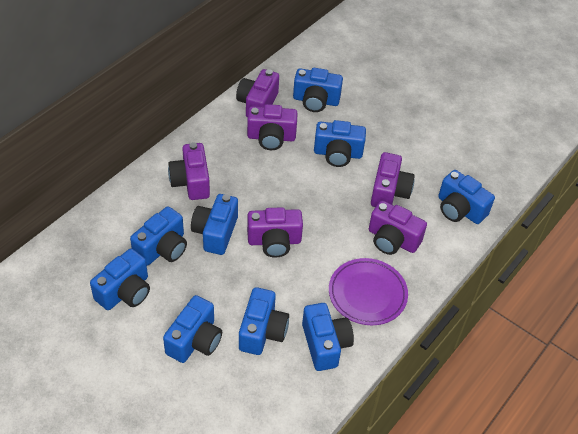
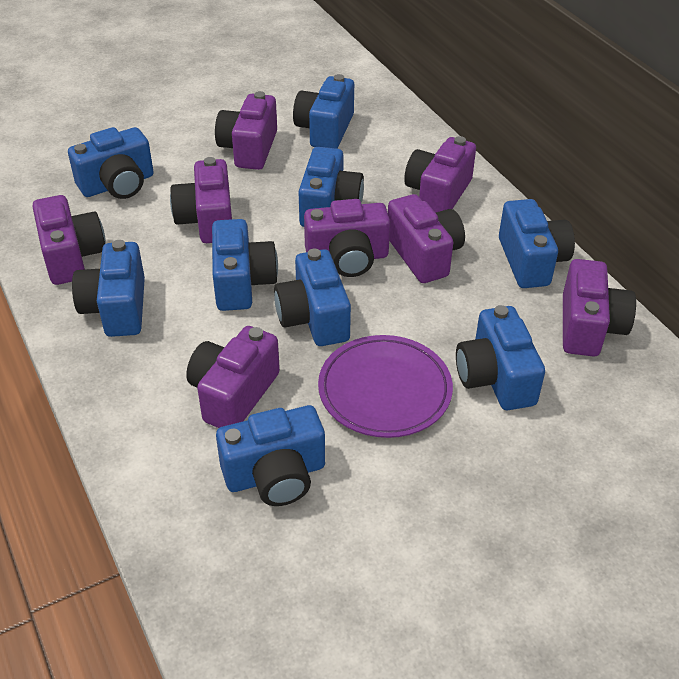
purple camera: [168,142,210,200] [236,69,279,118] [247,104,298,150] [247,207,303,258] [369,201,427,255] [371,152,415,207] = 6 -> [32,195,106,285] [170,157,232,243] [186,326,280,428] [215,91,277,170] [304,199,390,277] [388,194,465,283] [404,136,476,213] [563,259,636,357] = 8

